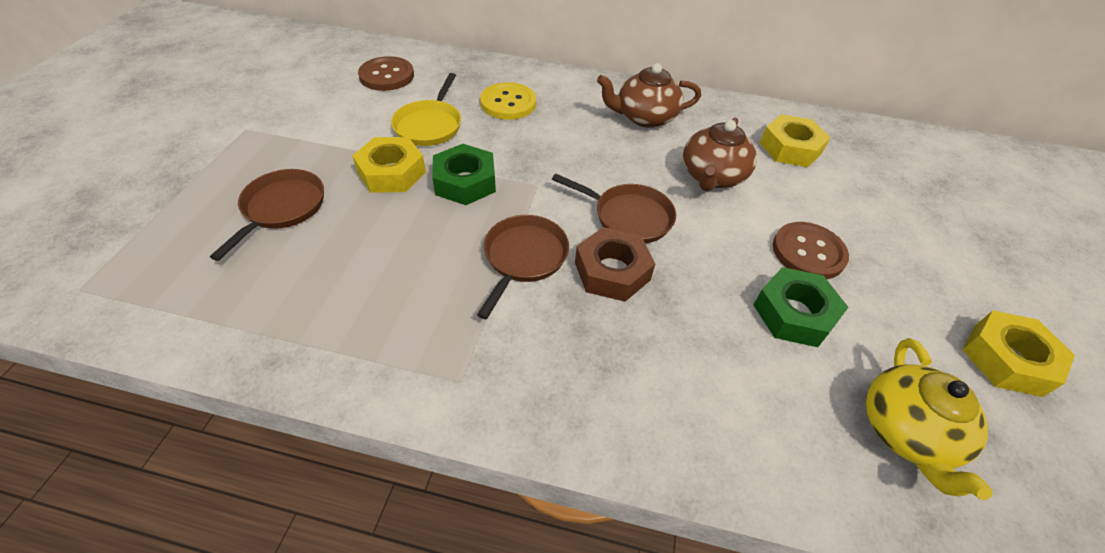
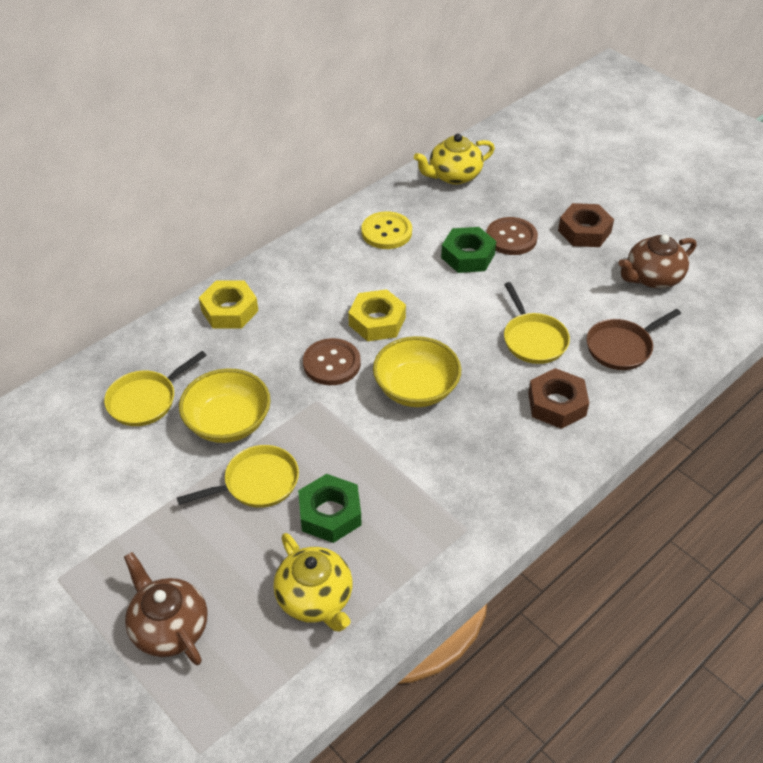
brown nut: [575,227,655,302] = 1 -> [528,368,589,429] [558,203,614,247] = 2
brown pan: [210,169,324,261] [477,215,569,319] [552,174,676,243] = 3 -> [587,309,681,370] = 1
yellow bowl: none = 0 -> [179,368,271,443] [373,336,461,407] = 2
yellow nut: [352,137,426,193] [760,114,831,167] [962,310,1075,397] = 3 -> [199,281,258,329] [348,289,406,341] = 2
yellow pan: [391,73,461,146] = 1 -> [104,351,207,426] [177,445,299,508] [504,282,570,364] = 3
yellow teapot: [866,338,993,500] = 1 -> [273,533,353,632] [414,134,495,185] = 2

